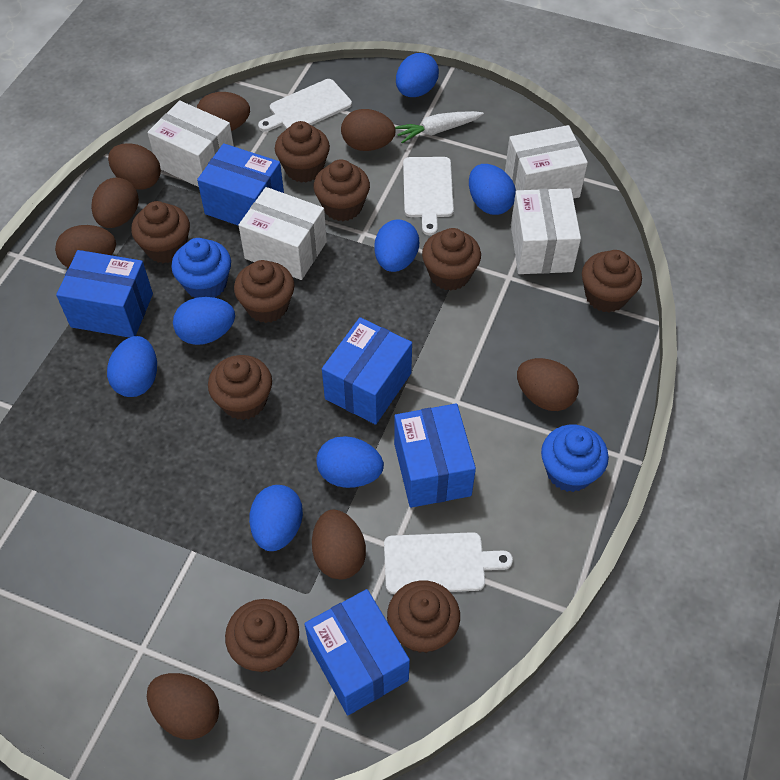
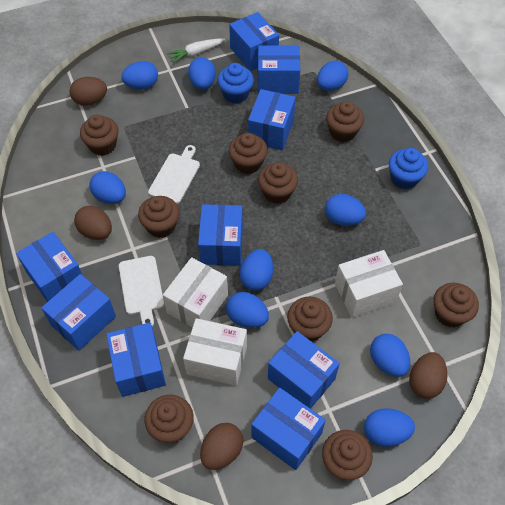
blue box: [56,250,153,338] [197,143,284,225] [304,589,410,715] [322,317,412,425] [394,403,476,508] = 5 -> [16,232,82,302] [41,274,116,351] [106,323,166,397] [198,204,243,266] [229,12,279,71] [248,89,296,150] [251,388,326,470] [258,45,300,94] [268,331,340,409] = 9
blue egg: [107,336,157,397] [173,297,235,345] [249,485,303,551] [316,436,384,488] [374,219,419,272] [396,53,439,97] [469,164,516,215] = 7 -> [89,171,126,204] [121,61,158,89] [188,57,216,90] [226,292,269,328] [240,249,273,291] [317,61,349,91] [325,194,366,226] [364,408,415,447] [370,334,410,377] = 9
brown egg: [55,225,116,268] [91,177,139,228] [108,143,161,190] [147,673,220,740] [197,92,250,131] [312,509,366,580] [341,109,396,151] [517,358,579,411] = 8 -> [69,77,107,106] [74,206,112,240] [200,423,243,470] [409,352,448,399] = 4
white box: [147,100,234,187] [238,187,327,280] [505,125,588,199] [511,188,581,274] = 4 -> [163,257,228,328] [183,318,247,386] [335,250,403,318] = 3
white cutting board: [258,79,352,132] [384,532,513,594] [403,157,454,235] = 3 -> [119,256,164,326] [148,145,200,204] = 2

